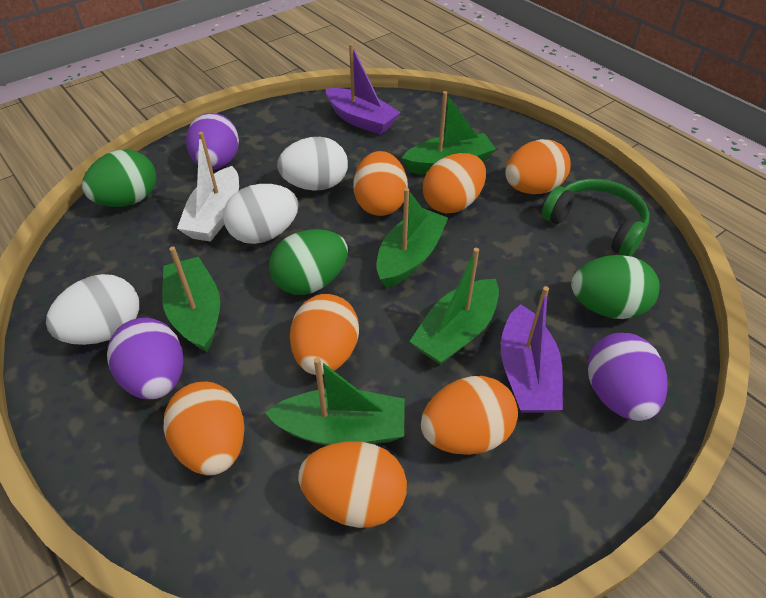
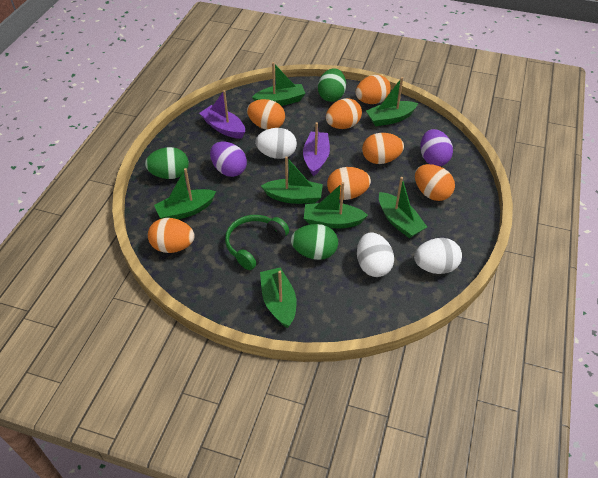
green boat: [162,246,220,352] [265,357,405,445] [376,188,448,288] [402,91,496,175] [409,248,499,365] = 5 -> [154,168,216,219] [252,62,306,106] [260,267,296,328] [261,156,323,204] [304,182,368,229] [366,77,418,126] [379,177,427,238] = 7
purple egg: [107,318,183,400] [186,113,239,169] [587,333,667,421] = 3 -> [210,142,247,177] [420,129,453,166] = 2
white boat: [177,132,239,242] = 1 -> none = 0

